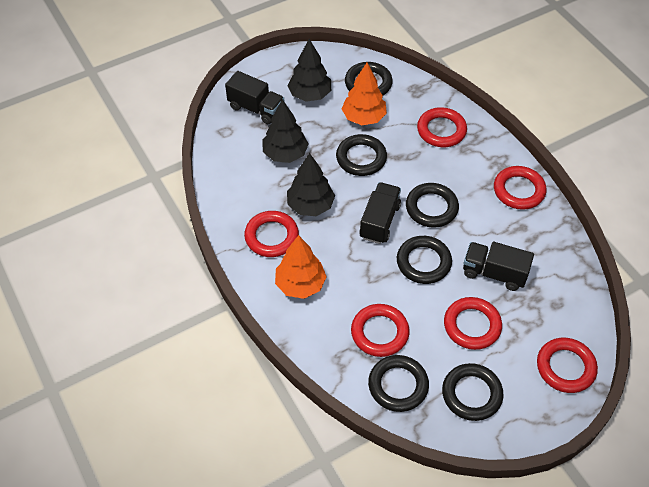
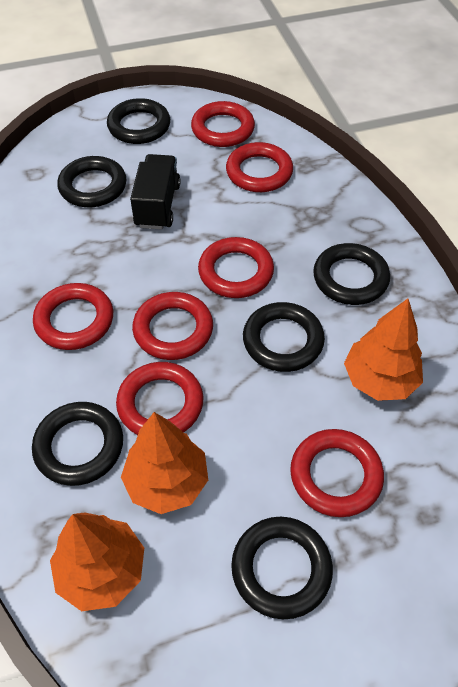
black tree: [263,99,309,163] [287,39,331,102] [287,153,335,216] = 3 -> none = 0
black truck: [225,71,284,124] [359,182,401,244] [463,242,534,291] = 3 -> [130,154,181,230] = 1
orange tree: [275,235,327,299] [342,63,387,125] = 2 -> [50,512,144,611] [121,412,208,514] [344,298,423,401] = 3
red ring: [244,211,299,257] [351,304,410,357] [417,107,467,147] [444,297,502,350] [494,166,547,210] [537,338,598,393] = 6 -> [33,283,113,350] [116,362,203,435] [132,292,213,360] [191,101,255,147] [198,237,274,298] [226,142,293,192] [290,429,384,517] = 7

